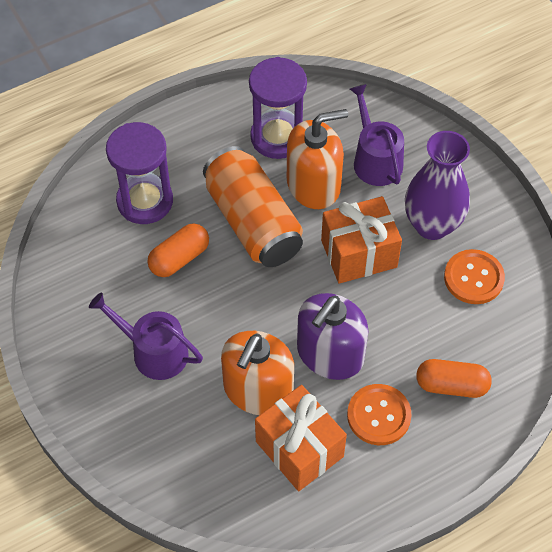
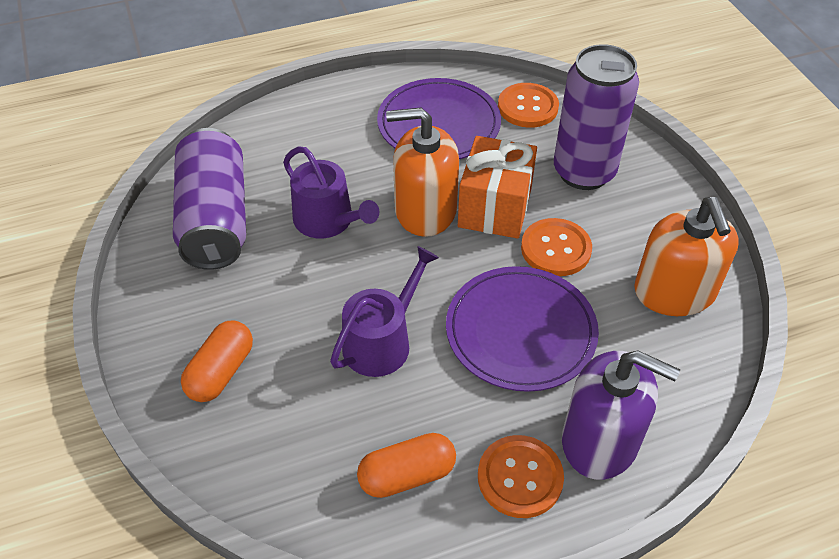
orange button: [347,384,412,445] [444,249,505,304] = 2 -> [478,435,564,518] [498,83,559,128] [521,218,592,276] = 3
orange can: [203,146,303,267] = 1 -> none = 0
orange gift: [255,385,347,491] [321,196,402,284] = 2 -> [458,136,537,239] = 1
purple can: none = 0 -> [173,128,246,270] [554,44,639,190] = 2
purple hourglass: [106,122,173,224] [249,57,307,159] = 2 -> none = 0
purple plate: none = 0 -> [377,78,501,159] [446,266,599,392] = 2
purple vase: [405,131,470,240] = 1 -> none = 0

